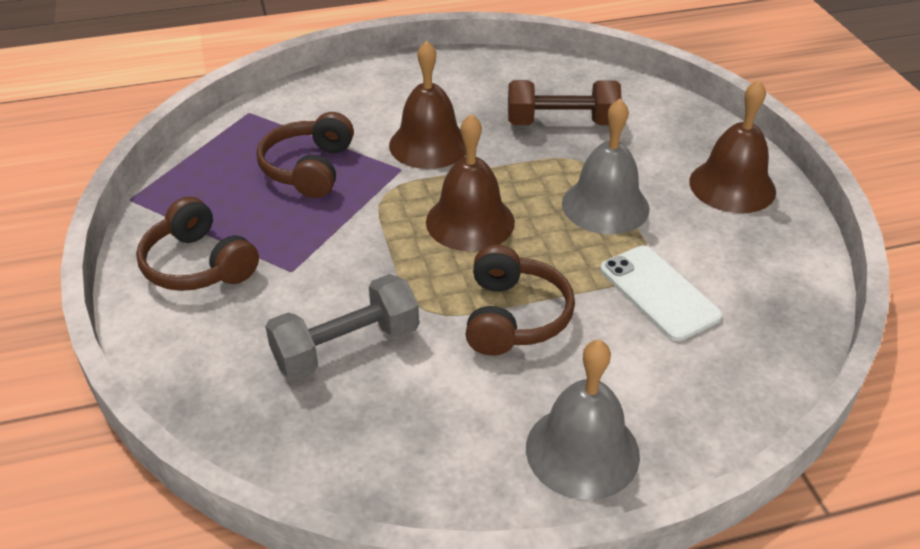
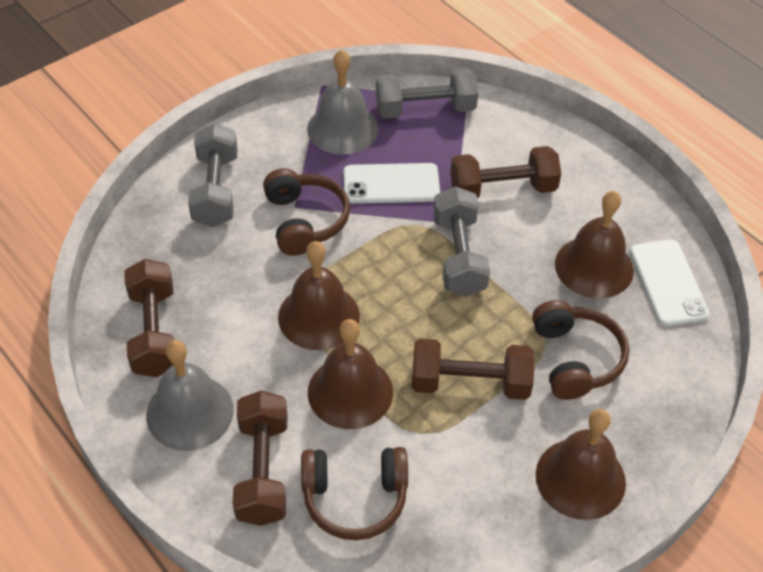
brown bell: [389,40,466,169] [426,114,515,252] [689,80,776,213] = 3 -> [278,241,360,350] [308,319,393,429] [536,409,626,520] [555,191,634,298] = 4
brown dumbbell: [508,80,622,125] = 1 -> [124,259,174,377] [233,391,287,526] [411,338,535,400] [450,146,561,199] = 4
grey dumbbell: [265,274,419,379] = 1 -> [188,123,238,227] [376,68,478,119] [433,186,490,297] = 3
white phone: [600,246,722,341] = 1 -> [344,163,440,204] [630,240,710,326] = 2

